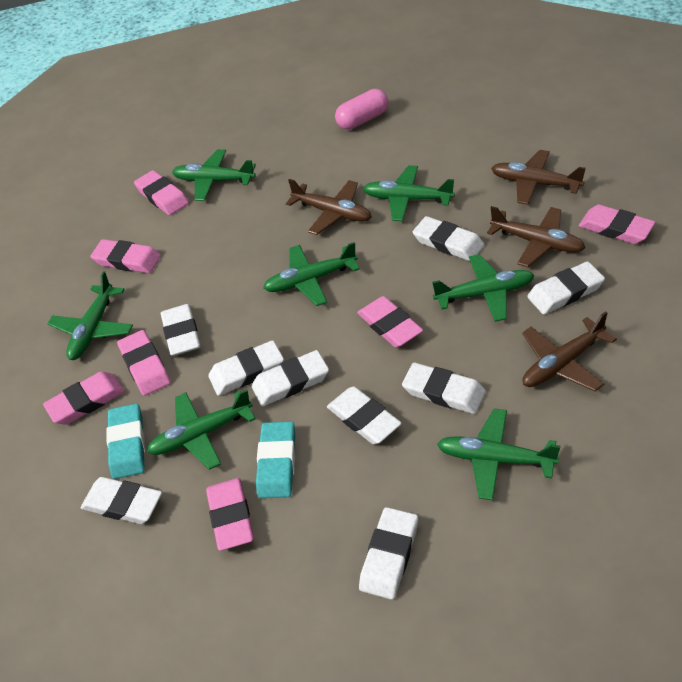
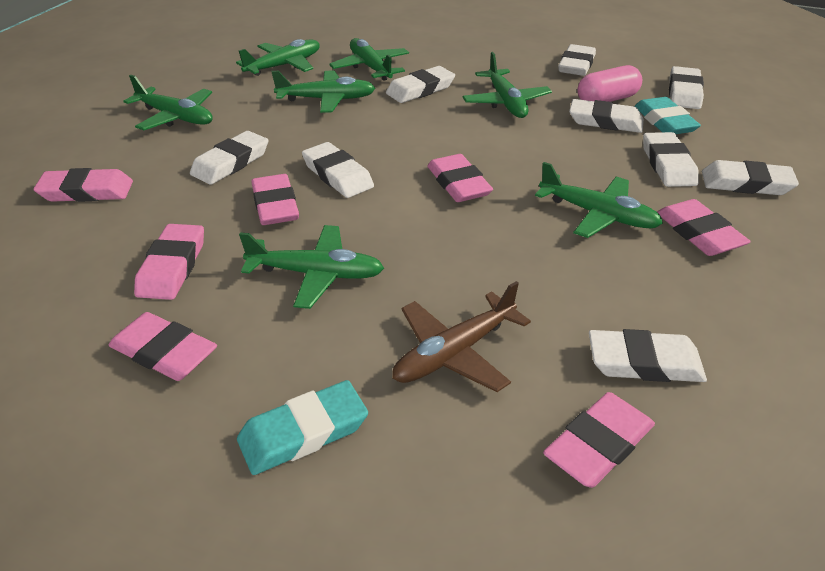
brown plane: [286,179,372,235] [487,206,585,267] [491,150,586,205] [522,311,617,391] = 4 -> [392,281,531,392] = 1

